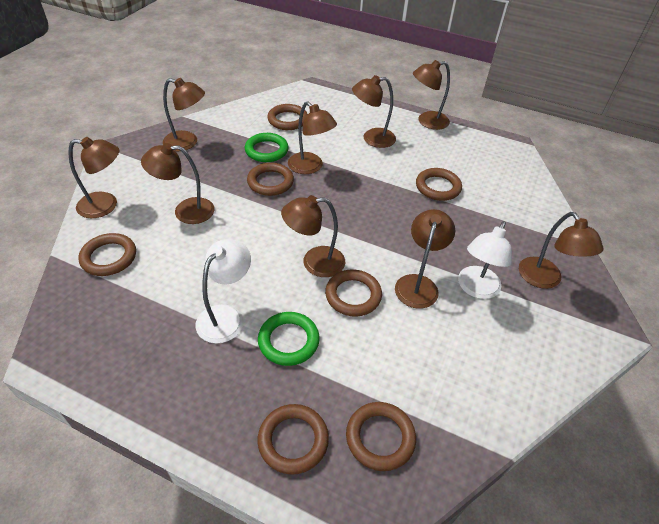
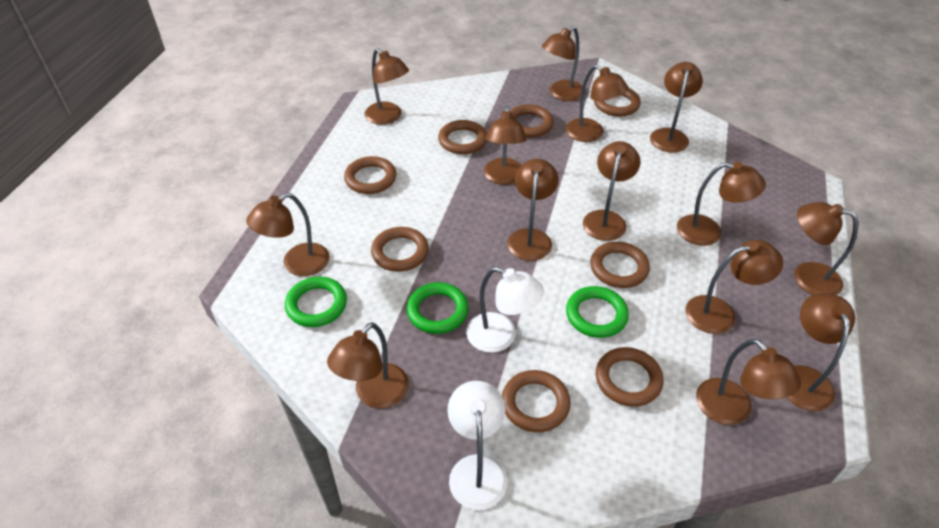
brown lamp: [69,137,119,218] [141,143,215,224] [163,78,205,151] [281,195,345,277] [288,102,337,174] [352,75,396,148] [395,209,455,309] [413,60,450,130] [519,212,603,289] = 9 -> [246,193,329,276] [327,322,409,409] [365,48,409,125] [484,106,527,185] [508,159,559,261] [542,26,585,101] [566,65,629,142] [583,141,641,241] [650,62,703,153] [677,162,766,246] [686,240,783,334] [696,339,801,425] [786,293,855,411] [794,202,858,295] = 14
brown ring: [78,233,136,276] [247,163,294,196] [258,404,329,475] [267,104,308,130] [325,269,382,317] [346,402,416,471] [416,168,462,201] = 7 -> [344,156,396,194] [371,227,429,272] [438,120,487,154] [502,370,571,432] [510,104,554,137] [590,242,650,288] [594,88,641,117] [596,347,664,407] = 8
green ring: [245,133,289,162] [258,312,320,366] = 2 -> [285,277,347,327] [407,282,469,334] [566,286,629,338] = 3

